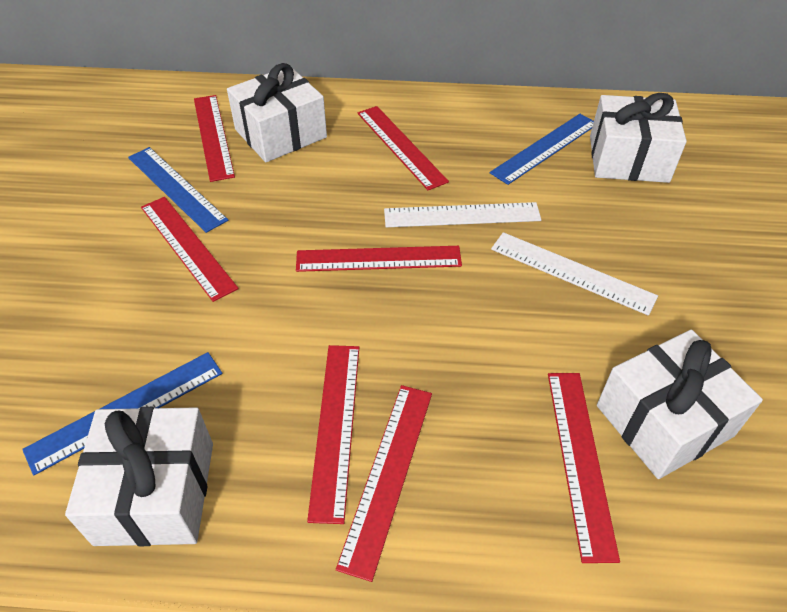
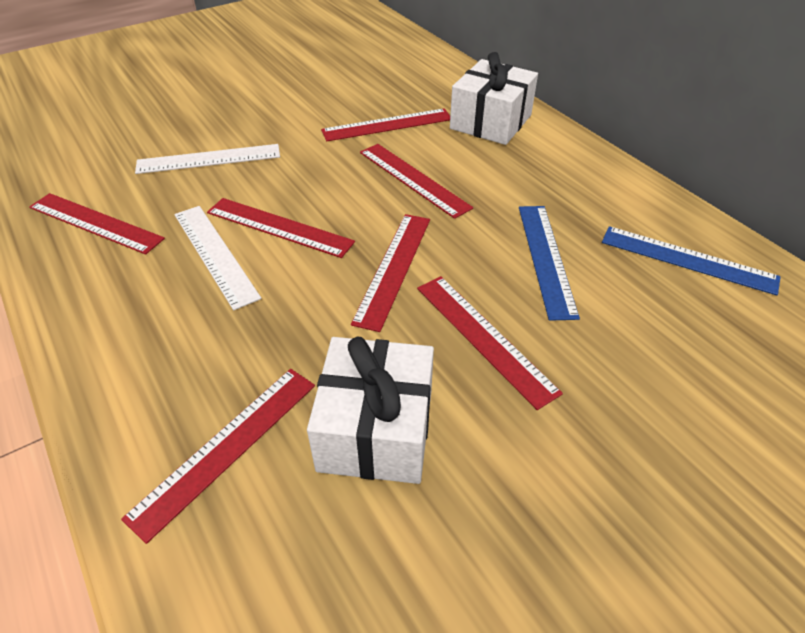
blue ruler: [22,352,222,475] [128,147,228,233] [490,114,594,185] = 3 -> [519,206,580,321] [602,226,781,295] = 2
white gift: [65,407,213,546] [227,63,327,162] [590,93,687,183] [597,330,763,479] = 4 -> [307,337,434,484] [450,52,538,145] = 2

